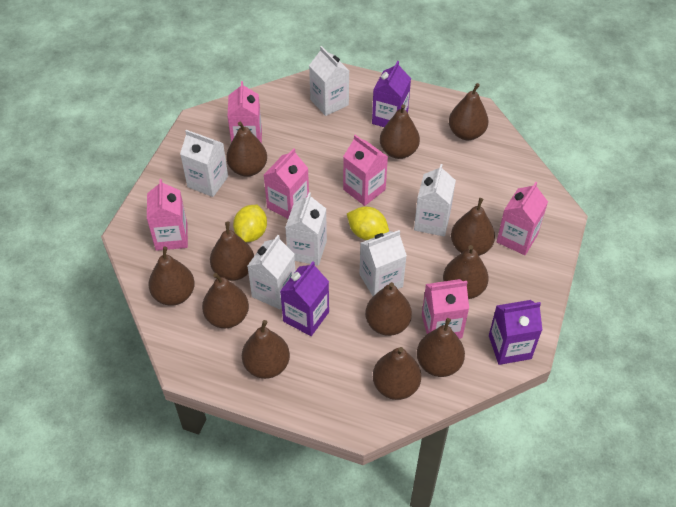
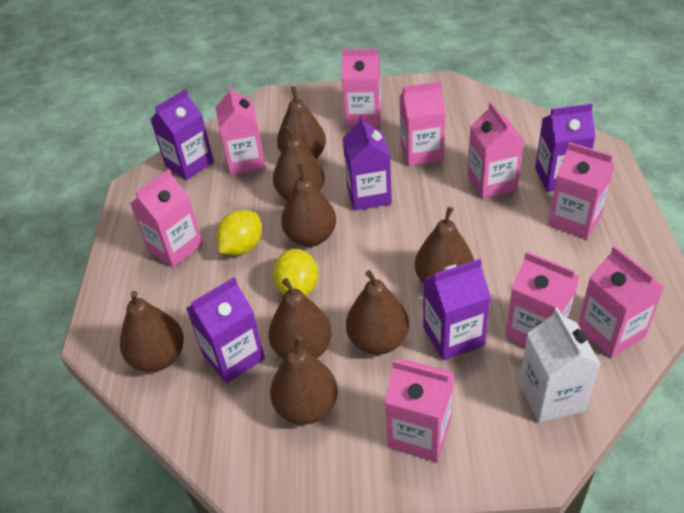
brown pear: [149,247,195,306] [202,273,249,328] [210,222,254,281] [226,122,267,177] [242,320,290,379] [365,282,412,336] [373,347,421,400] [380,104,420,159] [417,318,465,377] [443,245,489,299] [449,83,489,140] [451,198,495,256] = 12 -> [120,291,184,372] [269,278,332,359] [270,336,338,425] [273,125,325,200] [277,86,326,159] [281,164,336,247] [346,270,409,355] [415,207,474,284] = 8
pink carton: [147,179,188,251] [227,81,262,143] [264,148,309,219] [343,135,388,206] [422,279,469,339] [497,182,548,255] = 6 -> [130,169,203,268] [216,85,266,175] [342,49,382,126] [385,359,454,462] [399,81,445,166] [467,102,524,199] [505,251,580,346] [548,142,615,239] [578,246,664,358] = 9
purple carton: [280,261,329,336] [372,61,411,127] [489,300,542,365] = 3 -> [150,89,214,180] [186,277,265,383] [343,115,392,211] [423,259,491,361] [535,104,596,192] = 5
white carton: [180,130,228,197] [248,235,295,310] [285,192,327,266] [309,46,349,116] [359,230,407,296] [414,164,456,236] = 6 -> [519,307,601,423] = 1

